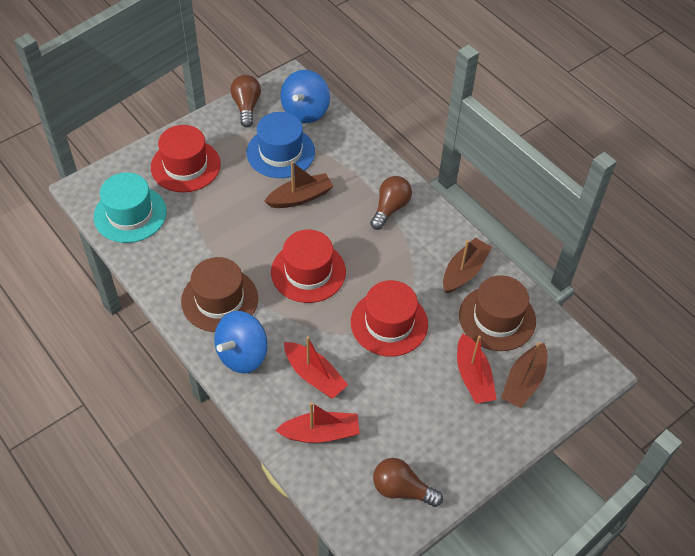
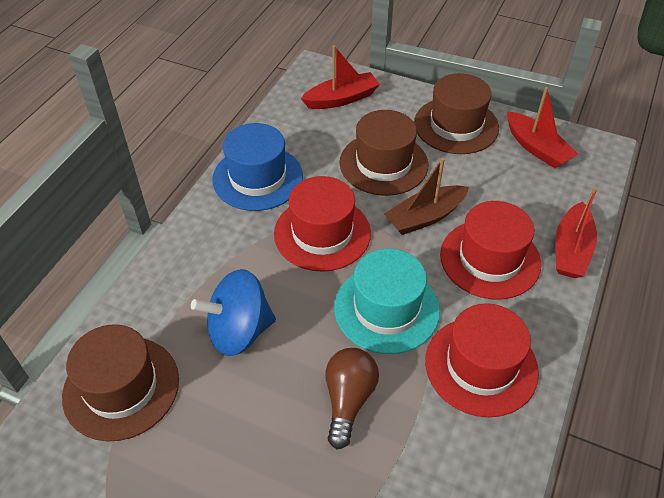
blue spinning top: [214,311,268,373] [280,70,330,123] = 2 -> [191,269,276,356] = 1
brown boat: [264,161,333,208] [443,238,492,293] [501,342,547,408] = 3 -> [384,158,469,235] = 1
brown hat: [181,257,258,332] [459,275,536,351] = 2 -> [62,324,179,441] [339,110,428,196] [414,73,499,154] = 3
brown light bulb: [231,75,261,127] [370,176,412,230] [373,458,443,507] = 3 -> [325,348,379,449] = 1

